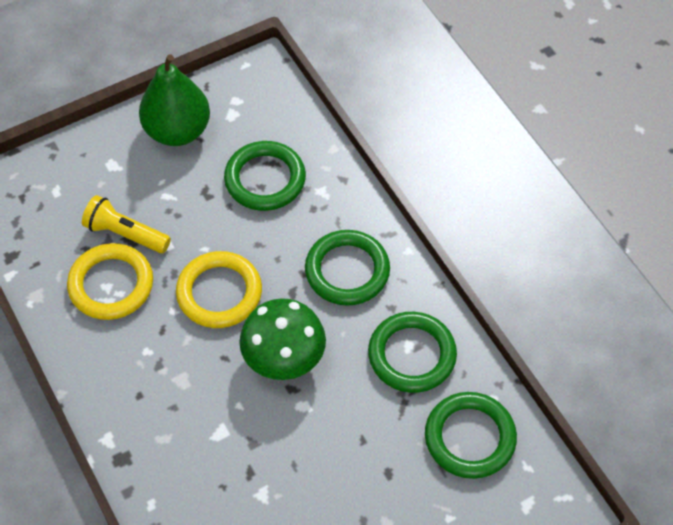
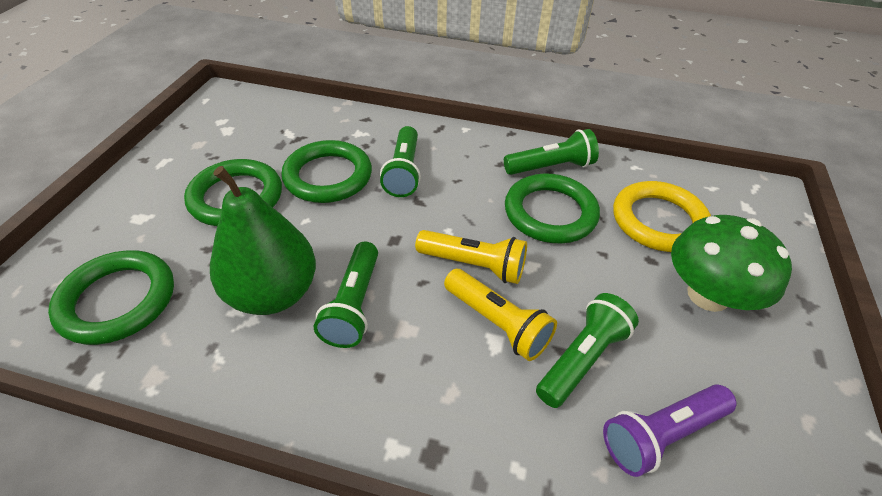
green flashlight: none = 0 -> [314,242,378,348] [380,126,421,197] [504,129,599,175] [536,293,639,408] = 4
purple flashlight: none = 0 -> [603,385,736,477] = 1
yellow flashlight: [82,195,171,253] = 1 -> [415,230,527,284] [444,269,557,361] = 2
yellow ring: [67,243,153,320] [176,251,262,328] = 2 -> [613,181,711,252] = 1

